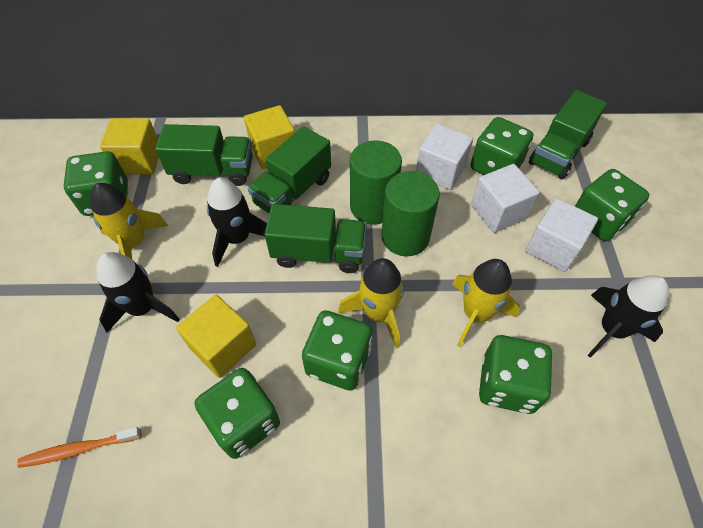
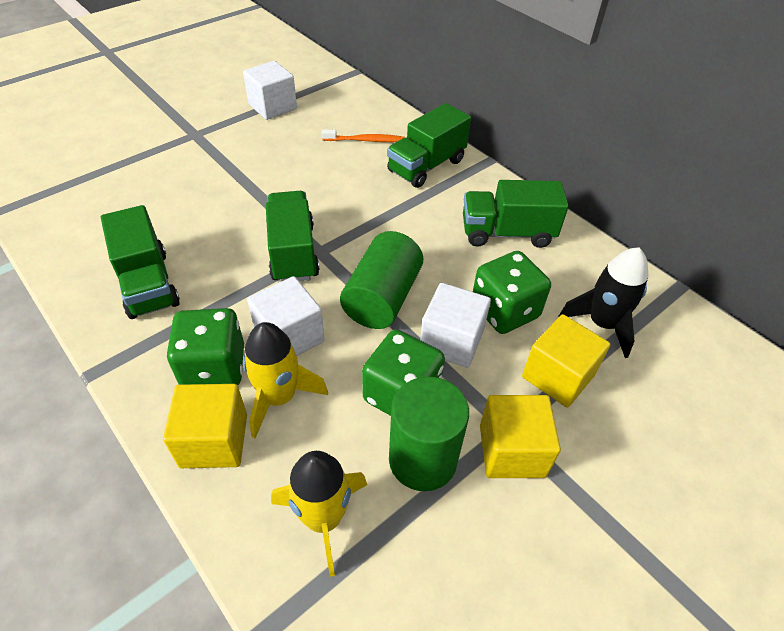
black rocket: [96,252,180,333] [207,178,267,267] [588,275,669,358] = 3 -> [559,247,648,358] = 1
green dice: [64,151,128,216] [195,368,280,459] [302,310,372,391] [471,117,533,175] [479,335,552,414] [575,169,649,241] = 6 -> [167,308,244,385] [362,329,445,416] [473,251,551,334] = 3
yellow rocket: [90,183,168,259] [338,258,404,349] [452,259,520,347] = 3 -> [243,322,328,438] [271,451,367,577] = 2

